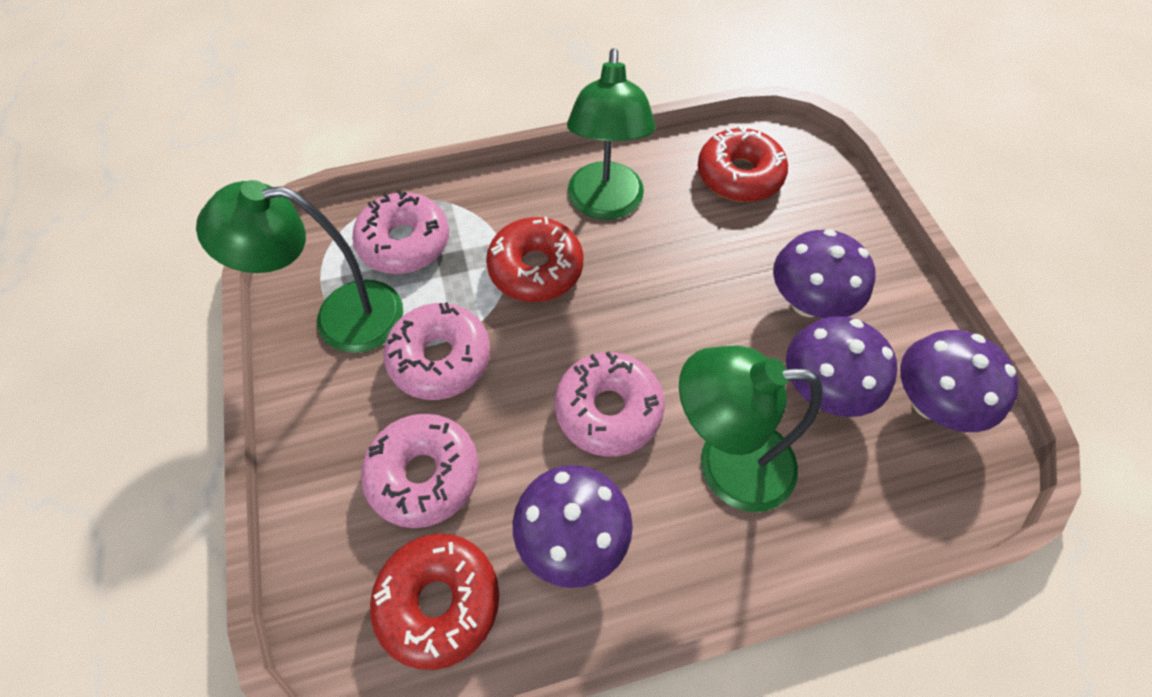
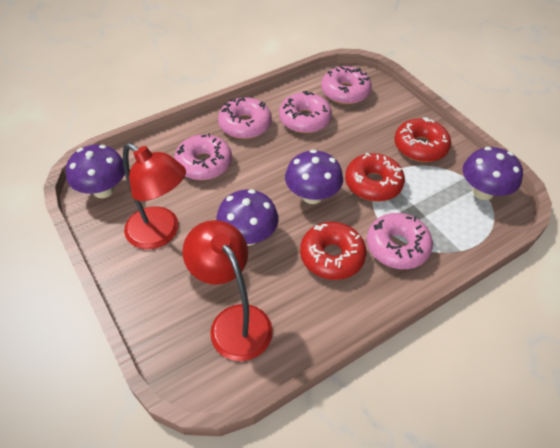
green lamp: [196,180,403,353] [567,48,655,220] [679,345,823,512] = 3 -> none = 0
pink donut: [352,190,449,274] [361,414,479,528] [383,302,490,400] [555,352,665,456] = 4 -> [174,133,232,180] [218,97,272,139] [279,91,332,133] [321,66,372,104] [367,213,433,269] = 5
red lamp: none = 0 -> [123,143,186,249] [182,220,273,361] = 2

